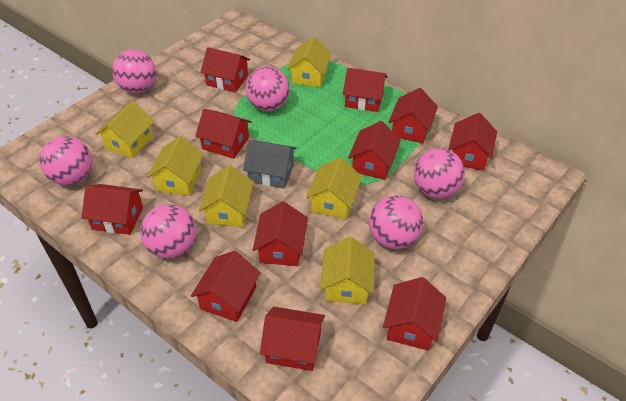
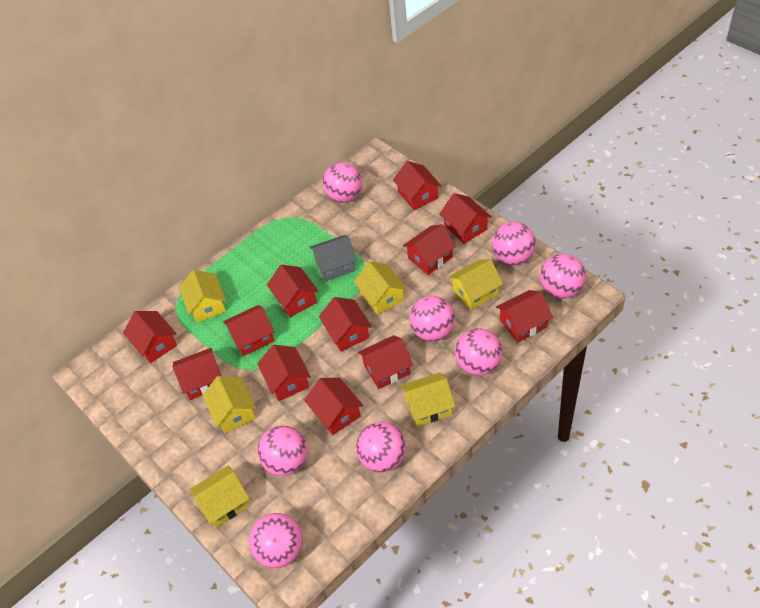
pink ball: [39,136,92,186] [112,50,156,93] [140,204,196,259] [246,67,290,111] [369,195,423,249] [414,148,465,199] = 6 -> [249,513,303,568] [257,426,308,476] [322,162,362,203] [356,421,406,473] [409,296,455,342] [455,328,502,376] [492,222,536,265] [540,254,586,298] = 8
red house: [82,184,143,235] [191,251,261,322] [195,109,251,159] [200,47,250,92] [253,201,308,266] [260,307,325,371] [343,68,387,112] [348,121,401,180] [383,277,446,351] [389,88,438,144] [448,113,497,171] = 11 -> [123,311,177,363] [173,348,221,400] [223,305,274,356] [257,345,311,401] [267,265,319,317] [304,377,363,435] [319,297,372,352] [358,335,413,389] [393,161,442,210] [403,224,456,275] [439,193,491,244] [496,290,553,342] = 12

